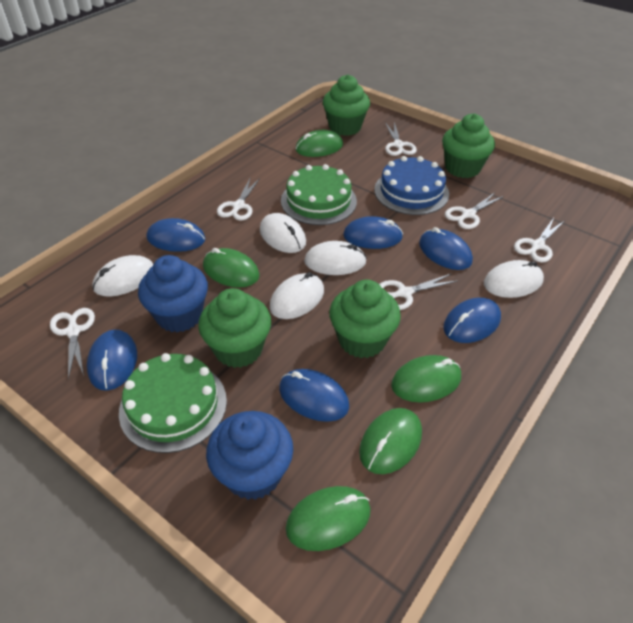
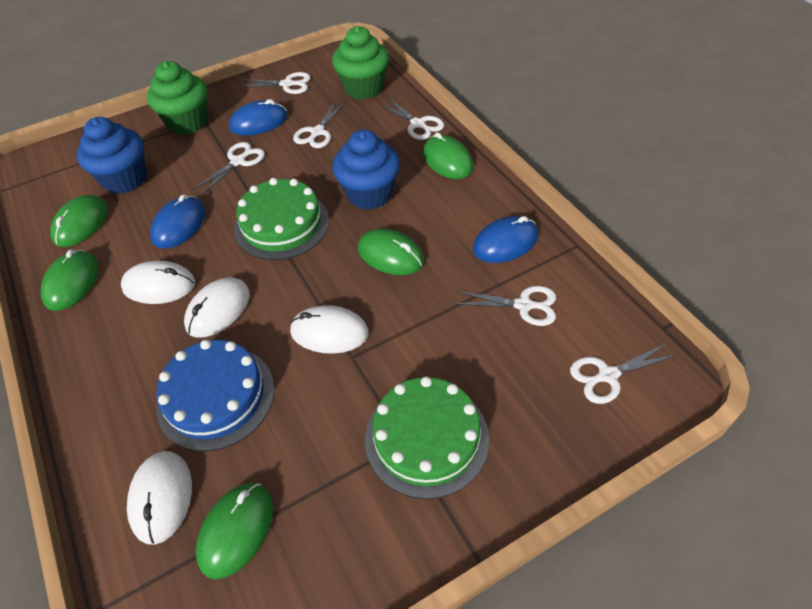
blue mouse: [87,329,137,391] [147,218,205,252] [279,369,349,422] [343,216,403,249] [419,227,473,270] [443,298,501,343] = 6 -> [150,194,206,249] [229,99,288,135] [473,216,538,263] = 3
green cupcake: [198,288,271,368] [323,75,370,136] [329,280,401,358] [442,114,495,178] = 4 -> [147,61,208,135] [332,26,389,99] = 2
white mouse: [92,255,153,297] [260,213,306,253] [270,272,324,319] [304,241,367,275] [484,260,544,298] = 5 -> [121,261,195,304] [127,451,192,545] [184,277,250,337] [290,305,369,354] = 4

